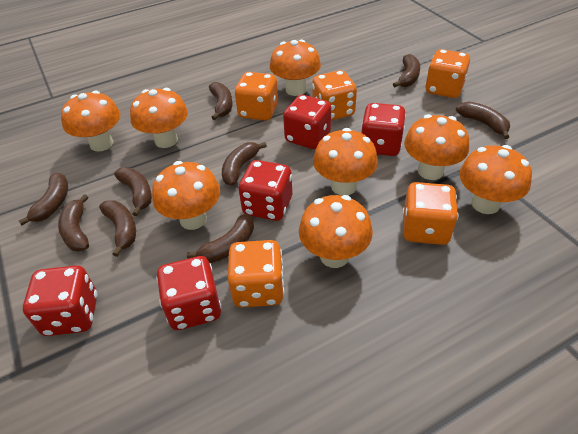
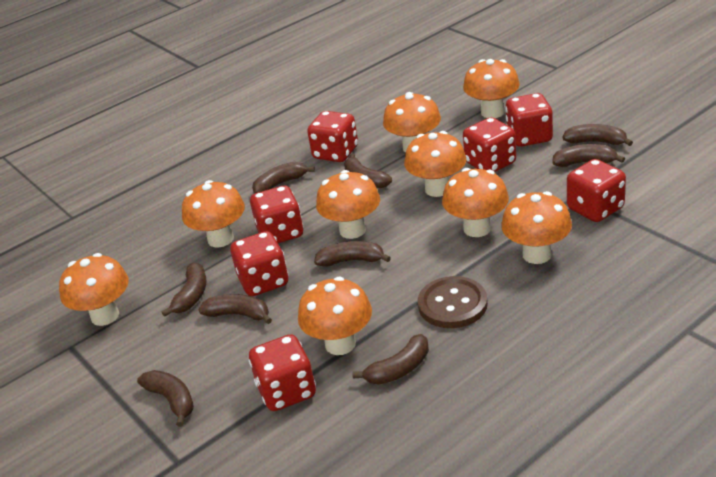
brown button: none = 0 -> [418,276,488,328] = 1
orange dice: [228,240,284,308] [235,72,278,121] [312,70,357,120] [403,182,458,245] [425,49,470,98] = 5 -> none = 0
orange mushroom: [61,91,121,152] [130,88,188,148] [152,161,220,230] [270,39,321,96] [299,195,373,268] [313,128,378,195] [404,114,469,180] [460,145,532,214] = 8 -> [59,253,129,326] [182,180,245,248] [298,277,372,355] [316,170,380,239] [383,92,441,153] [404,131,466,197] [442,168,509,237] [463,59,520,118] [501,191,572,264] = 9
red dice: [23,265,98,336] [156,256,222,330] [239,160,292,221] [283,95,332,149] [361,103,406,156] = 5 -> [230,231,288,296] [249,334,316,411] [250,186,304,243] [307,111,358,162] [463,117,516,172] [505,93,553,147] [567,159,626,222] = 7

